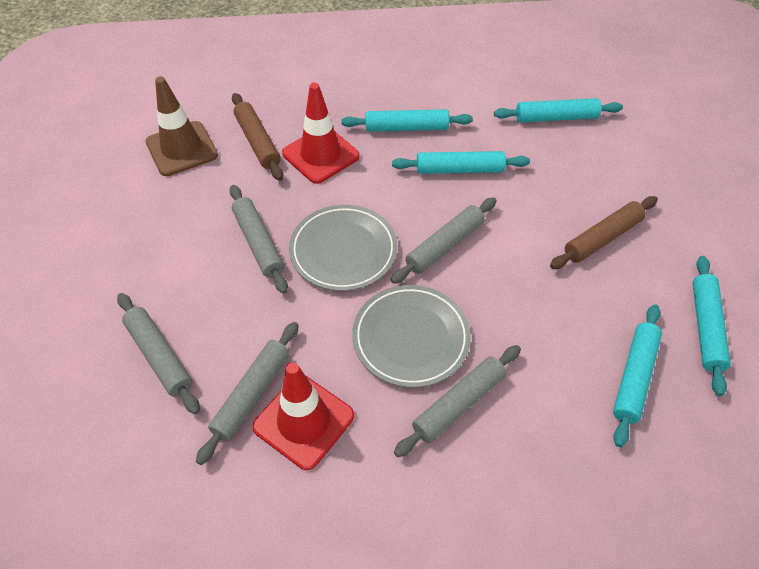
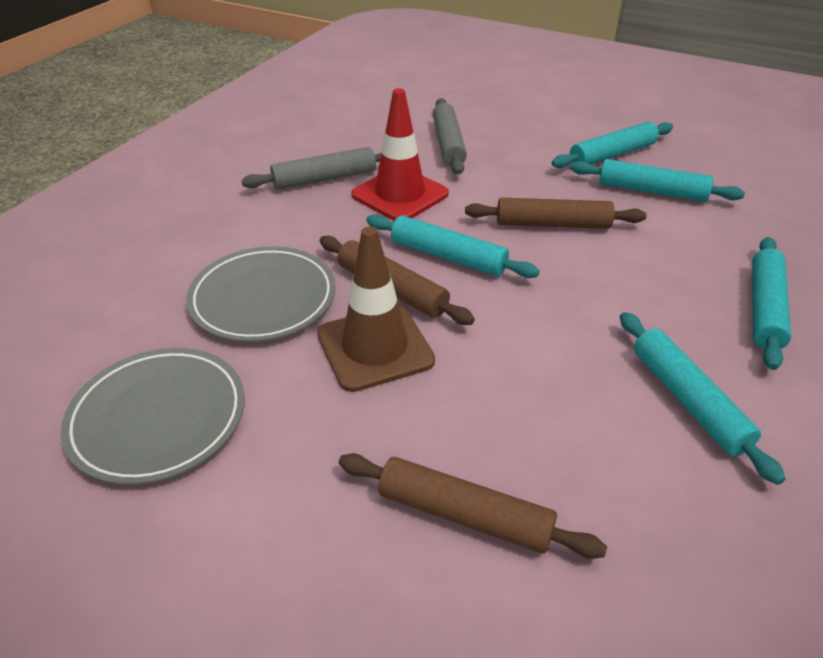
brown rolling pin: [232,93,283,181] [550,196,658,269] = 2 -> [320,236,475,325] [339,453,607,559] [465,198,646,229] = 3
grey rolling pin: [117,293,200,414] [196,322,299,465] [229,185,288,294] [391,197,497,284] [394,345,521,457] = 5 -> [242,147,382,190] [433,98,467,174] = 2
red traffic cone: [252,362,354,470] [282,83,360,184] = 2 -> [352,88,449,221] = 1

